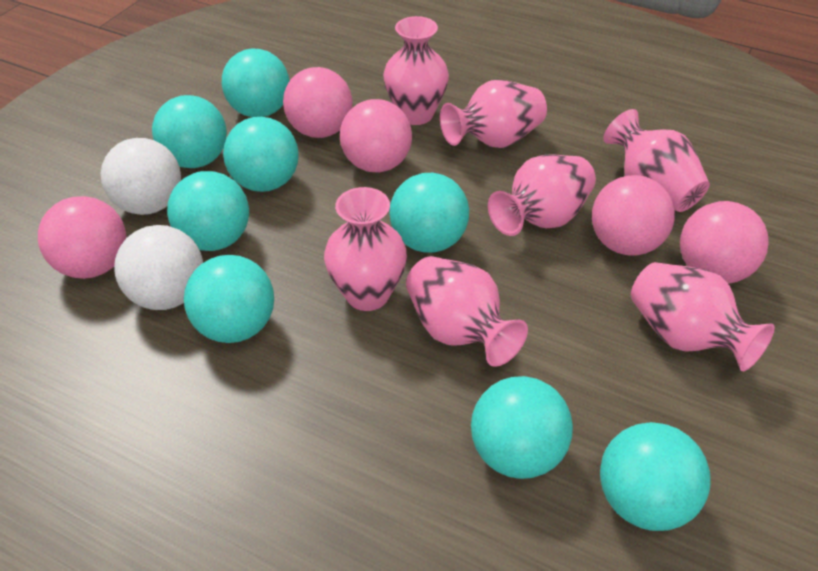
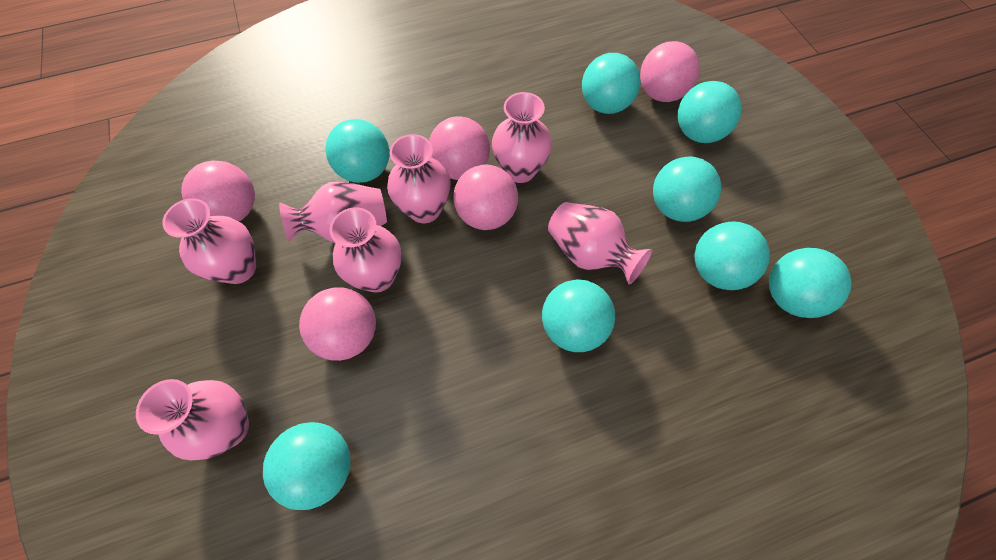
white ball: [101,138,181,215] [114,225,203,310] = 2 -> none = 0

